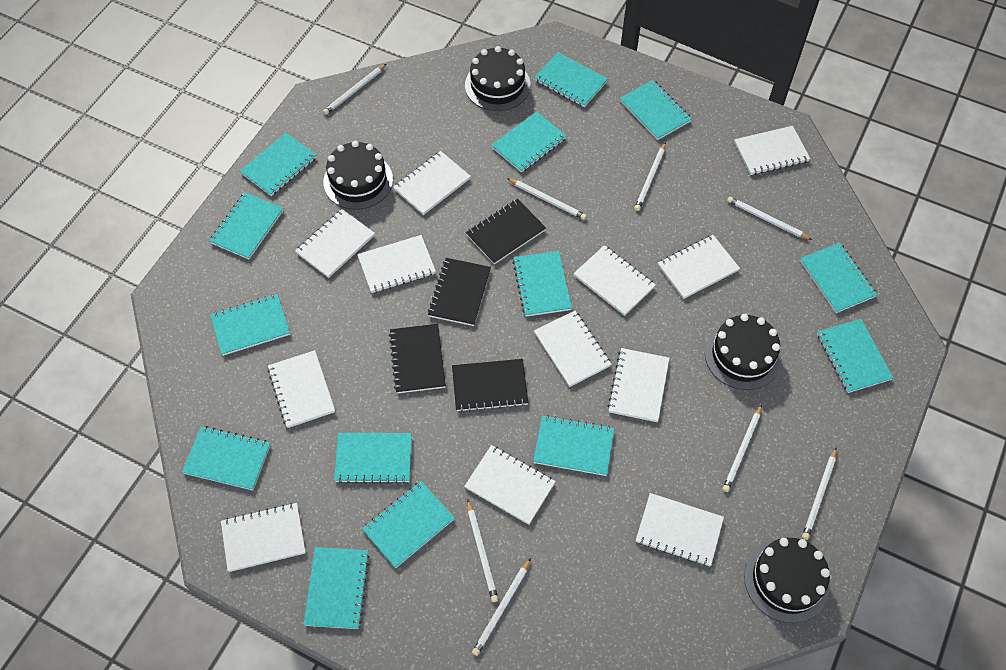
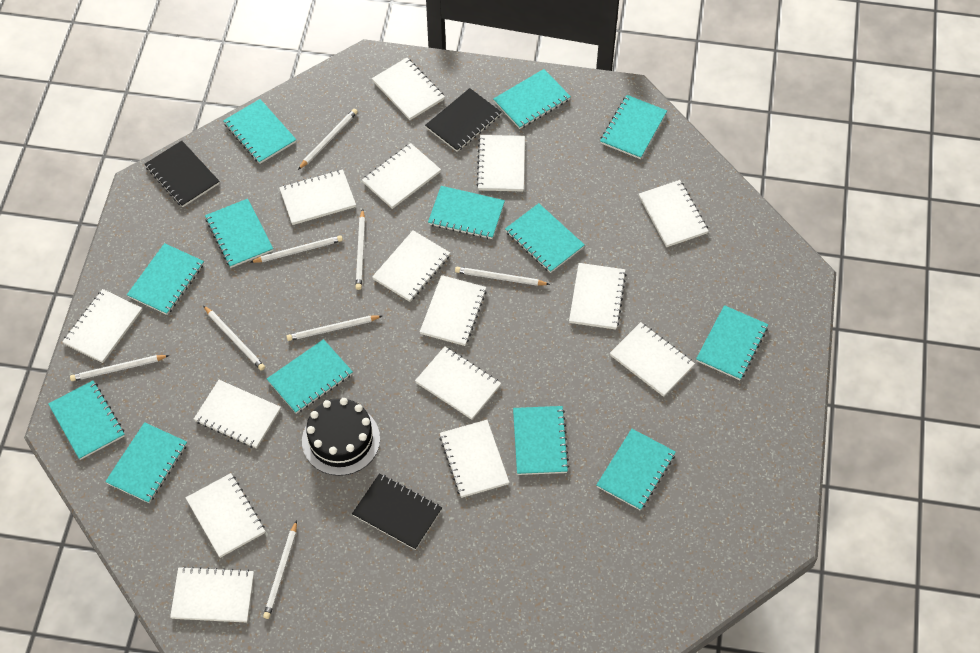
black cake: [323,141,393,210] [465,46,531,111] [705,314,782,390] [744,537,830,623] = 4 -> [302,398,380,476] = 1
black notebook: [389,324,446,394] [428,258,491,326] [452,359,528,412] [466,199,546,264] = 4 -> [145,141,220,207] [352,473,442,550] [425,88,502,152] = 3
turquoise notebook: [182,426,271,490] [209,192,284,259] [210,294,290,356] [240,133,317,196] [303,547,370,629] [334,433,412,483] [362,481,455,568] [491,111,567,173] [512,251,572,317] [533,415,614,476] [534,52,608,107] [620,80,692,140] [800,243,877,313] [817,319,894,393] = 14 -> [48,381,125,460] [105,422,187,503] [127,243,204,315] [205,199,273,268] [223,99,296,164] [267,339,353,414] [428,186,505,239] [493,69,571,129] [505,203,585,273] [513,406,569,475] [597,429,676,511] [600,95,667,159] [696,305,768,380] = 13
white notebook: [221,503,306,572] [268,350,335,428] [295,209,375,278] [357,235,436,293] [393,151,471,215] [464,445,556,525] [534,311,612,387] [573,245,656,316] [608,348,669,422] [636,493,724,566] [658,235,740,299] [734,126,810,175] = 12 -> [62,289,142,363] [170,566,254,623] [186,473,265,558] [194,380,281,449] [279,169,356,225] [362,143,441,209] [372,58,445,120] [372,230,450,302] [415,346,501,420] [420,275,487,346] [440,420,509,498] [477,135,525,191] [569,263,626,330] [610,322,695,397] [639,180,708,247] = 15

